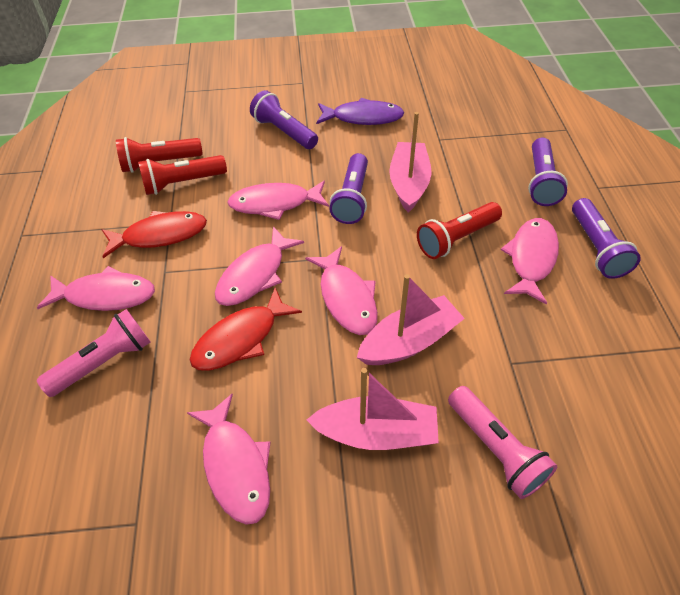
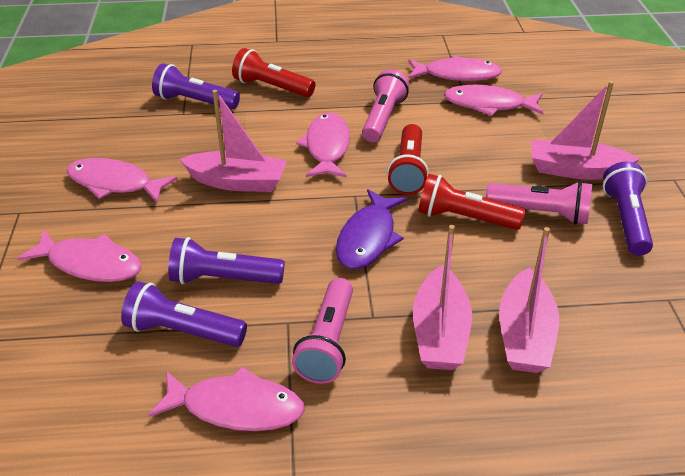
pink boat: [307,368,439,450] [357,274,465,365] [389,112,432,212] = 3 -> [180,90,287,192] [413,225,472,370] [499,227,559,373] [531,81,639,180] = 4
pink flashlight: [37,309,150,397] [448,386,557,499] = 2 -> [292,278,353,384] [362,69,409,142] [486,181,592,225] = 3
red fish: [101,211,207,258] [190,287,302,371] = 2 -> none = 0

